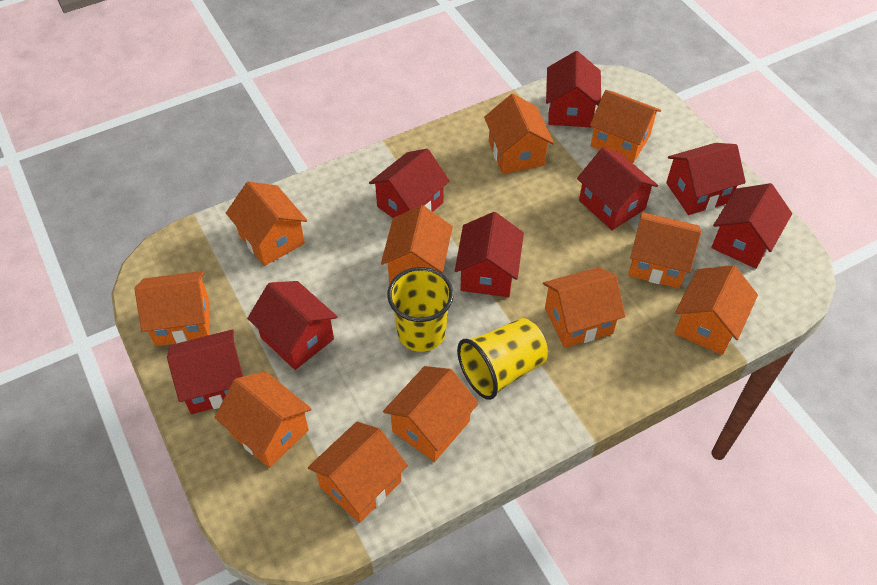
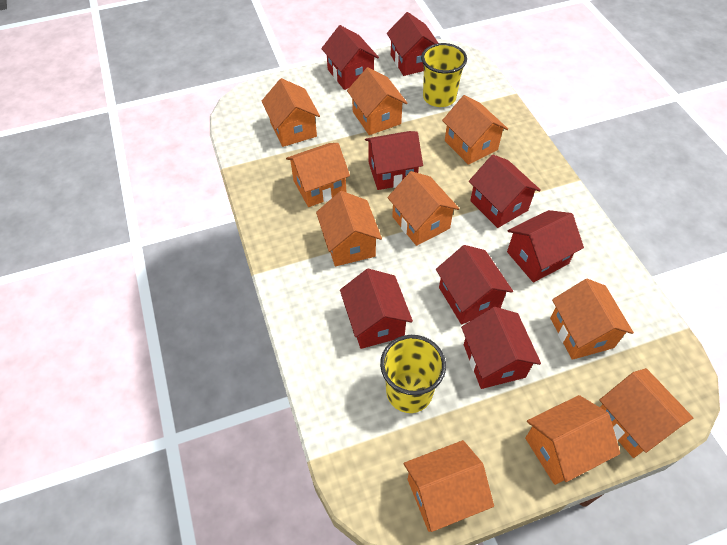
orange house: [134,271,210,346] [214,371,311,468] [226,181,307,266] [308,421,408,523] [381,205,453,284] [383,366,479,462] [484,94,554,174] [543,267,625,348] [590,90,661,163] [629,212,701,288] [674,265,758,355] = 11 -> [262,78,320,147] [286,143,350,207] [316,191,382,266] [347,67,408,135] [387,171,459,246] [404,440,494,532] [442,95,508,165] [525,395,620,485] [550,279,634,360] [600,368,693,458] = 10

